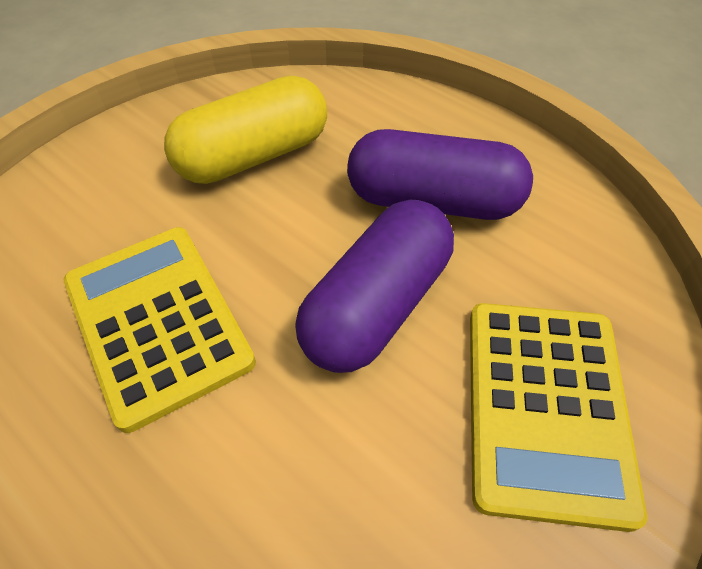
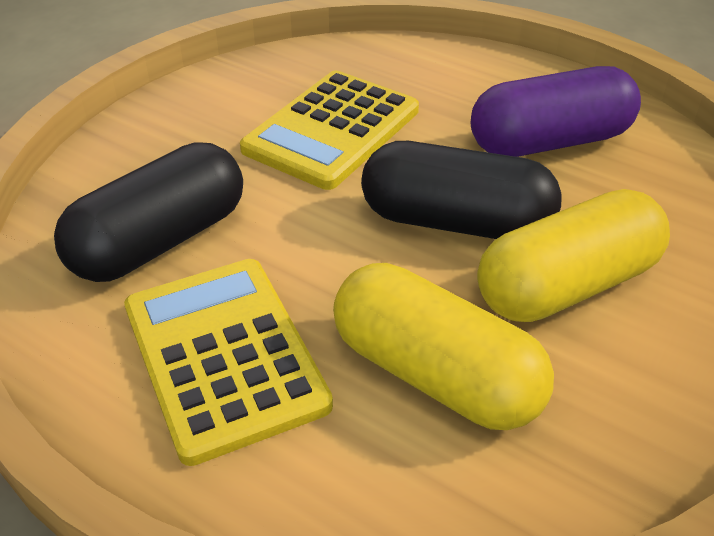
black capsule: none = 0 -> [54,142,243,282] [361,141,562,239] = 2
purple capsule: [295,200,454,373] [347,129,533,220] = 2 -> [471,66,641,157] = 1
yellow capsule: [164,76,327,184] = 1 -> [333,263,554,430] [477,189,670,322] = 2

